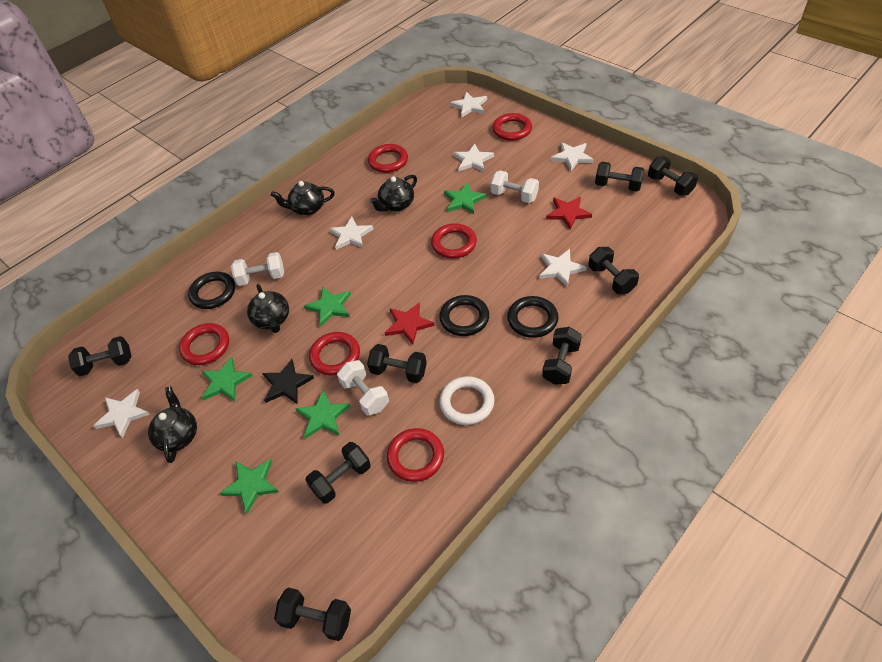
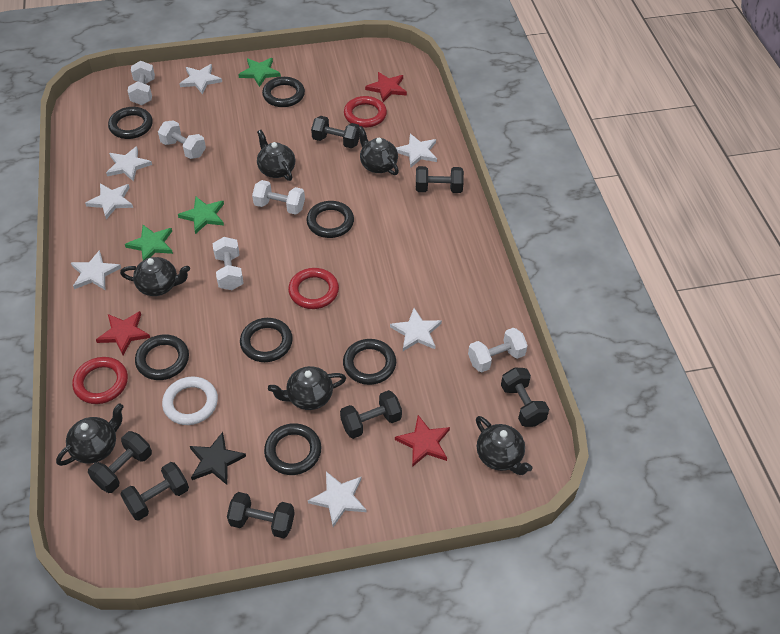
black dumbbell: [68,336,132,376] [274,587,351,641] [306,442,371,504] [367,344,427,383] [542,327,582,385] [588,247,639,294] [595,162,644,192] [648,156,698,196] = 8 -> [88,431,152,493] [120,462,189,521] [227,492,295,538] [311,116,360,149] [340,390,402,439] [416,166,464,193] [501,367,549,427] = 7
black ring: [188,272,235,309] [439,295,489,336] [507,296,558,338] = 3 -> [108,107,153,139] [135,335,189,380] [240,318,293,362] [262,77,305,107] [264,423,321,475] [306,201,354,238] [343,339,396,385] = 7
black teapot: [148,386,197,463] [247,284,289,333] [271,181,335,215] [369,175,417,212] = 4 -> [56,403,124,466] [120,257,190,296] [257,130,295,181] [268,366,346,410] [358,126,399,175] [476,416,532,475] = 6
green star: [202,357,253,401] [219,459,279,514] [296,390,351,439] [304,287,351,326] [444,182,487,214] = 5 -> [125,225,173,261] [178,197,224,234] [238,58,281,87] = 3
red ring: [179,323,229,365] [309,332,360,376] [368,144,408,173] [387,428,444,482] [431,223,477,258] [492,113,532,141] = 6 -> [72,357,128,404] [288,268,339,309] [344,96,387,128] = 3
red star: [385,303,435,344] [546,197,592,230] = 2 -> [96,311,150,355] [365,72,407,102] [395,415,450,467] = 3
white dumbbell: [231,252,284,286] [337,360,389,415] [490,170,539,203] = 3 -> [128,61,155,105] [158,120,206,159] [213,237,244,290] [252,180,305,215] [468,328,528,372] = 5
white star: [93,389,150,438] [329,217,374,250] [450,92,487,118] [453,144,494,172] [539,249,587,288] [551,142,594,171] = 6 -> [71,250,121,290] [85,184,133,219] [106,146,152,182] [179,64,222,95] [308,472,366,527] [390,308,442,351] [396,134,437,168] = 7

